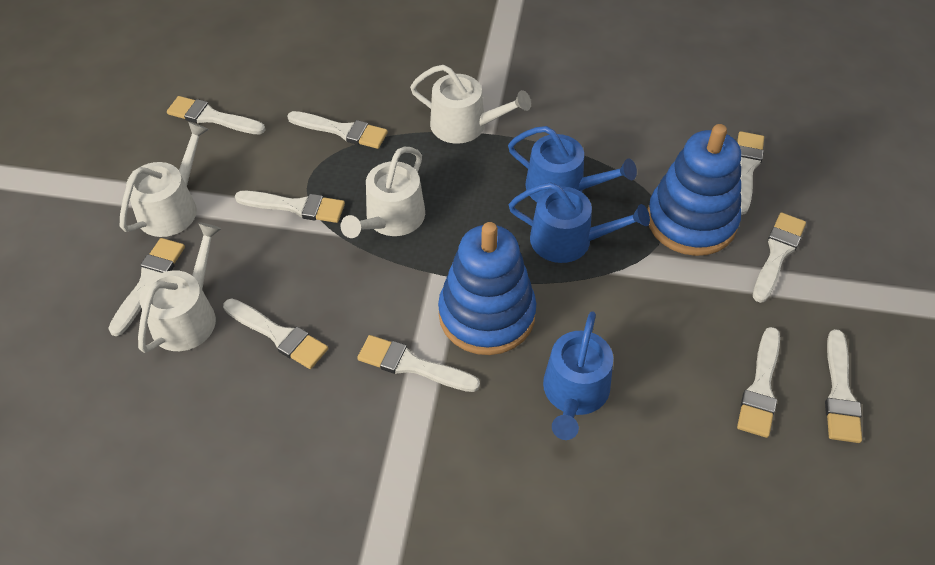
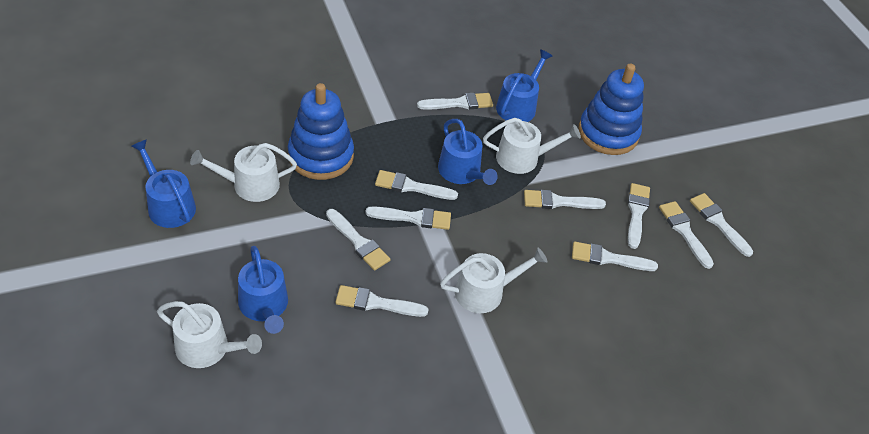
blue watering can: [508,126,637,202] [509,182,650,263] [543,311,613,440] = 3 -> [131,139,196,228] [238,246,288,334] [438,119,498,185] [496,49,552,122] = 4

